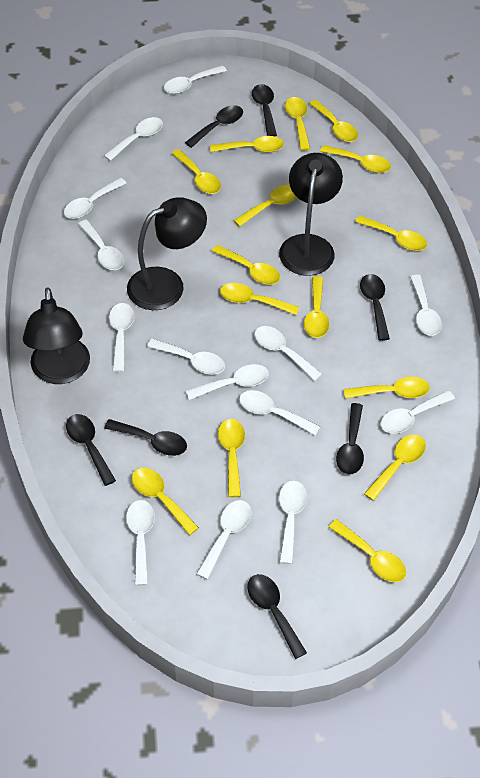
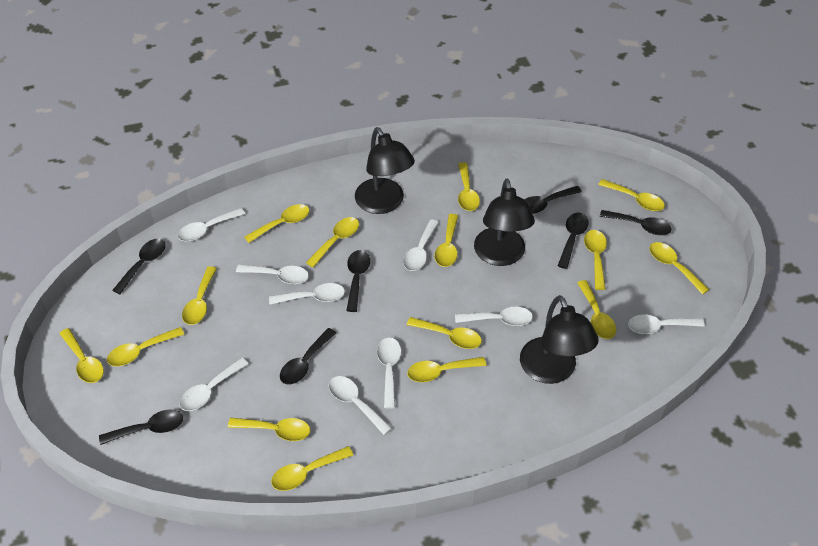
white spoon: [64,178,126,219] [78,219,124,270] [104,117,163,161] [109,303,134,372] [126,500,155,586] [147,339,225,375] [164,65,227,94] [186,364,269,400] [196,500,251,579] [239,390,320,435] [254,326,322,381] [279,481,307,564] [381,390,455,433] [410,275,442,336] = 14 -> [177,208,245,241] [180,358,249,411] [236,264,309,284] [269,283,345,305] [329,376,392,435] [377,338,401,409] [403,219,439,271] [455,307,533,326] [628,314,705,334] = 9

